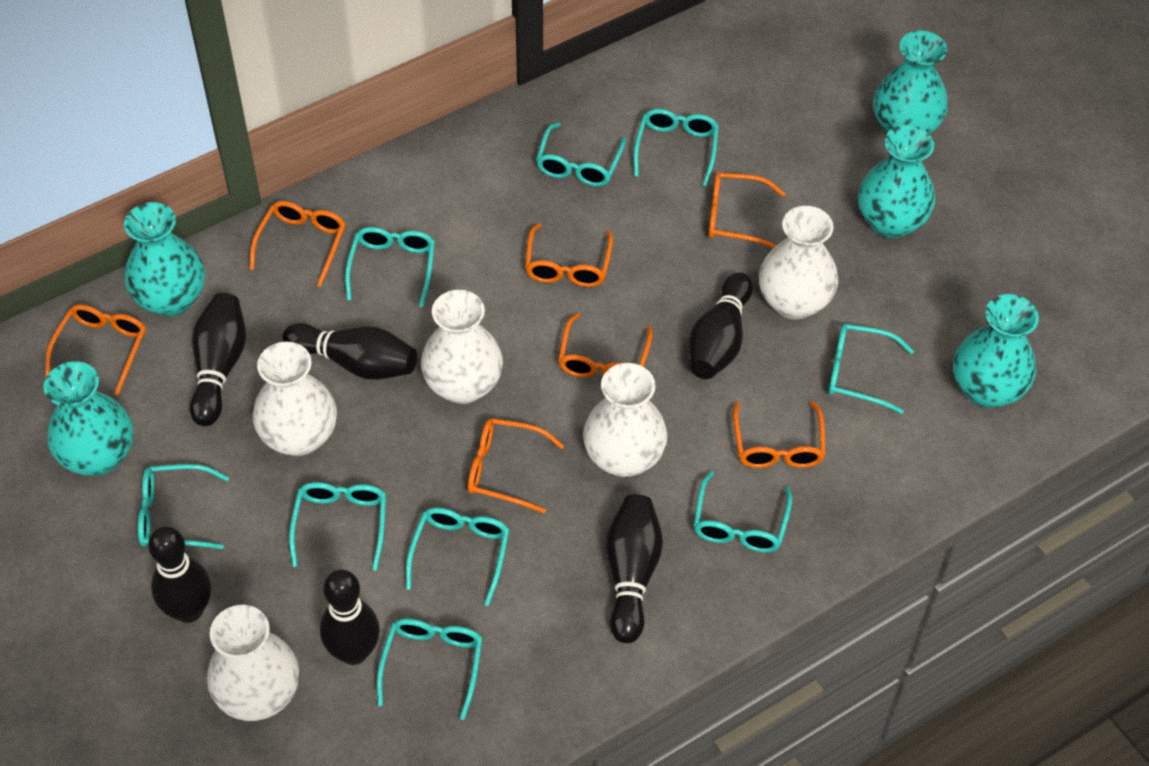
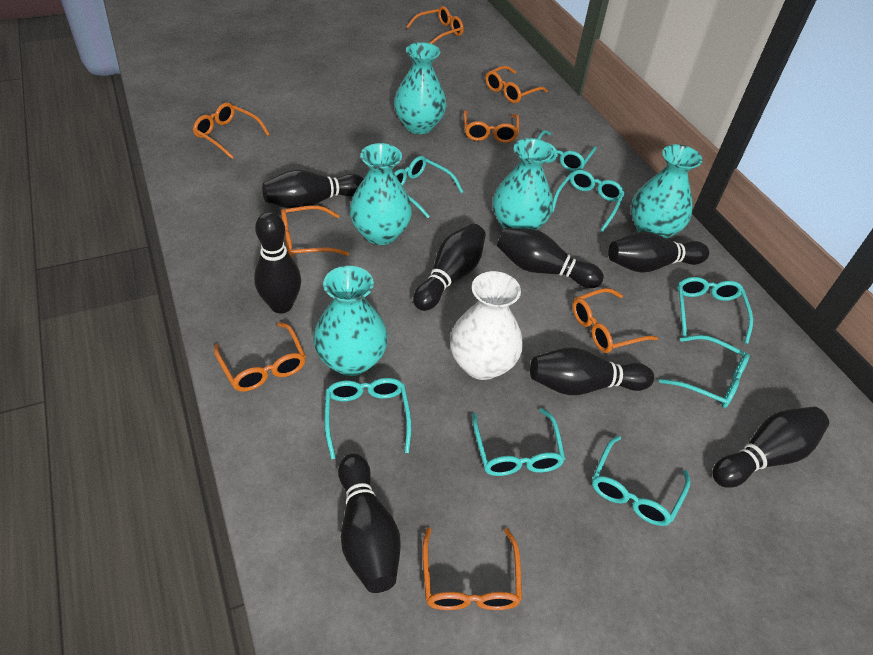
black bowling pin: [148,526,211,623] [190,293,246,426] [283,323,417,380] [320,569,380,665] [606,494,663,643] [688,272,753,379] = 6 -> [254,212,301,313] [262,170,363,208] [338,454,401,593] [413,224,486,311] [497,228,604,288] [530,347,654,395] [608,231,709,273] [712,407,829,488] = 8
orange glasses: [45,304,146,395] [249,201,346,287] [468,418,564,513] [525,223,613,287] [558,313,653,377] [709,173,785,248] [733,401,826,468] = 7 -> [193,103,270,159] [214,322,306,392] [281,205,349,258] [406,6,463,44] [422,528,522,610] [463,110,519,143] [485,66,548,103] [573,288,658,353] = 8
turquoise glasses: [138,464,229,549] [289,482,386,571] [345,227,435,307] [377,618,483,720] [406,507,509,606] [536,122,626,186] [634,109,719,187] [694,471,793,552] [829,324,914,414] = 9 -> [324,378,412,459] [394,156,463,218] [472,408,565,476] [537,130,597,172] [552,170,625,232] [592,436,690,526] [659,335,750,408] [677,277,753,344] = 8
white vase: [207,605,299,721] [253,342,337,456] [421,290,503,404] [583,363,668,477] [759,206,838,320] = 5 -> [450,271,523,380] = 1

